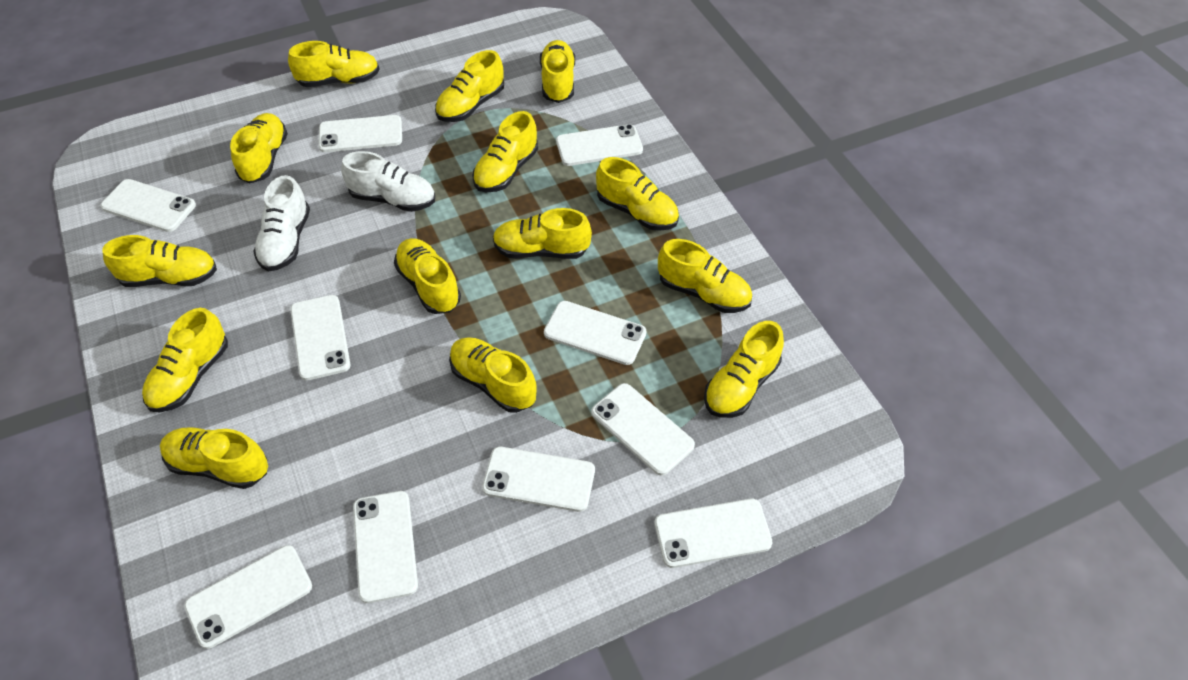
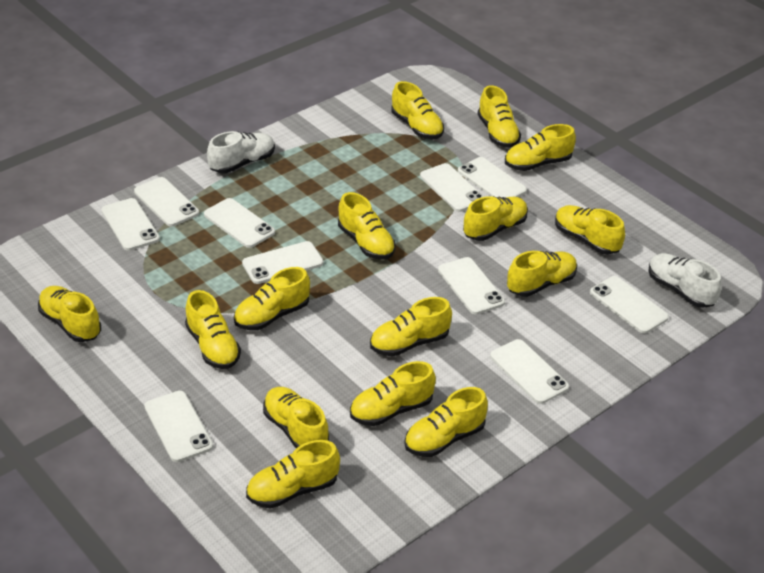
yellow shoe: [102,235,217,287] [142,308,228,412] [160,427,268,489] [230,113,288,183] [288,41,380,87] [394,238,461,314] [435,50,504,122] [449,337,537,413] [472,111,538,192] [493,208,592,259] [540,40,575,103] [596,157,679,231] [658,239,752,313] [704,321,784,418] = 14 -> [38,286,101,342] [185,290,241,369] [234,267,310,330] [246,440,340,508] [263,387,329,448] [338,192,395,260] [350,361,436,426] [370,297,452,356] [391,81,444,139] [404,387,488,457] [463,196,528,241] [478,85,521,148] [505,124,576,171] [507,251,577,297] [555,205,625,254] = 15

